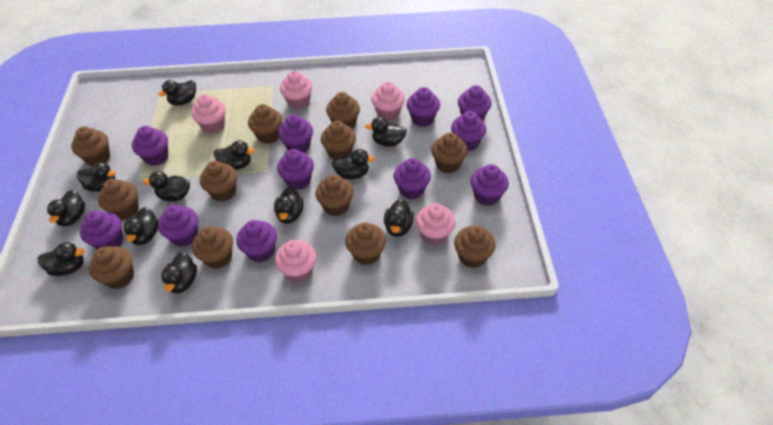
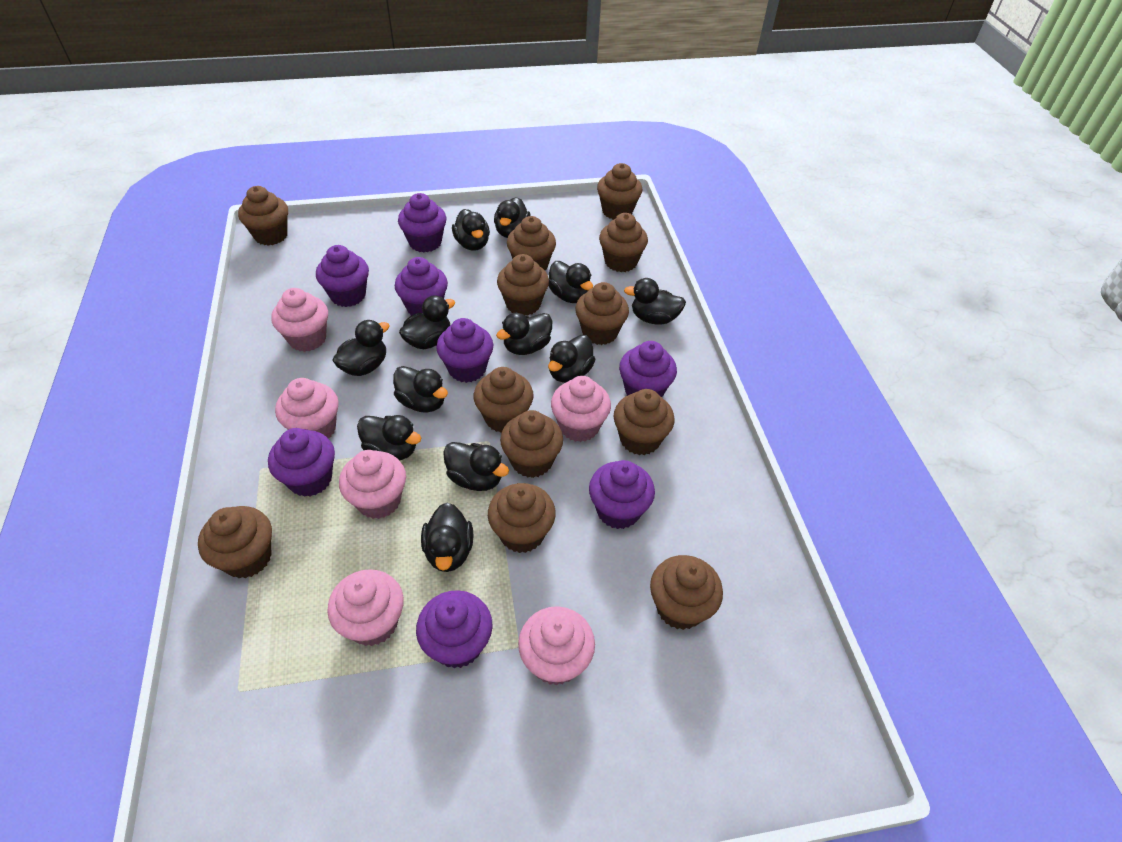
pink cupcake: [191,94,226,134] [275,240,316,283] [280,71,313,110] [371,82,405,121] [416,203,455,246] = 5 -> [272,288,328,352] [275,378,339,438] [327,569,404,646] [339,450,406,519] [518,606,595,685] [551,376,611,442] = 6
purple cupcake: [80,211,123,249] [132,126,169,166] [158,205,198,247] [236,220,277,262] [277,149,314,190] [278,115,313,153] [393,158,431,199] [407,87,440,127] [451,111,486,151] [458,85,492,120] [471,164,509,206] = 11 -> [268,428,335,497] [316,245,369,307] [395,257,448,316] [398,193,446,253] [416,590,492,669] [436,318,493,383] [589,460,655,529] [619,341,677,397] = 8

